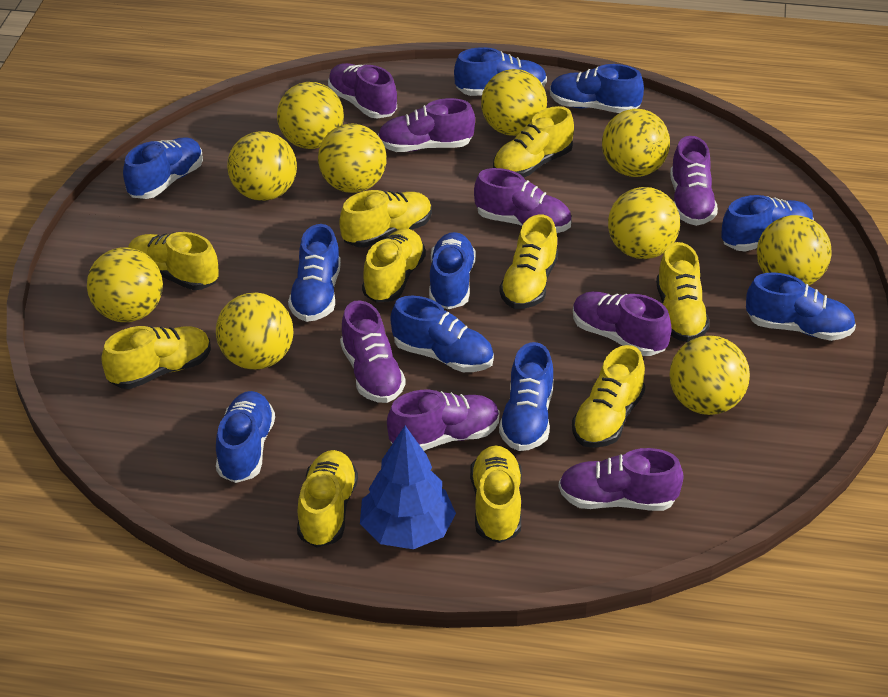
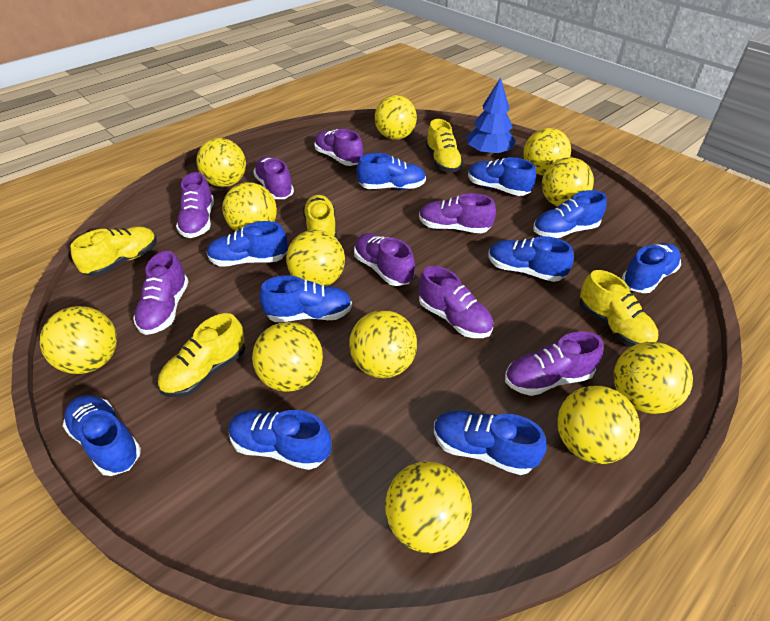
yellow ball: [87,247,163,322] [216,292,293,370] [227,131,297,201] [277,82,344,149] [318,124,387,193] [481,69,547,136] [602,109,670,177] [608,187,680,259] [669,335,750,415] [757,215,832,286] = 10 -> [40,306,117,374] [196,138,246,187] [222,182,277,231] [252,322,323,392] [286,230,345,286] [349,310,417,378] [375,95,417,140] [385,461,472,553] [523,128,571,175] [542,157,594,207] [557,386,640,464] [613,342,693,414] = 12
yellow shoe: [101,326,211,389] [128,232,218,290] [297,450,358,548] [339,190,432,247] [362,229,426,303] [470,445,522,543] [493,106,574,177] [499,215,558,309] [572,345,645,448] [656,242,710,342] = 10 -> [70,227,157,276] [157,313,245,397] [303,195,337,239] [426,119,463,173] [579,270,658,347] = 5

